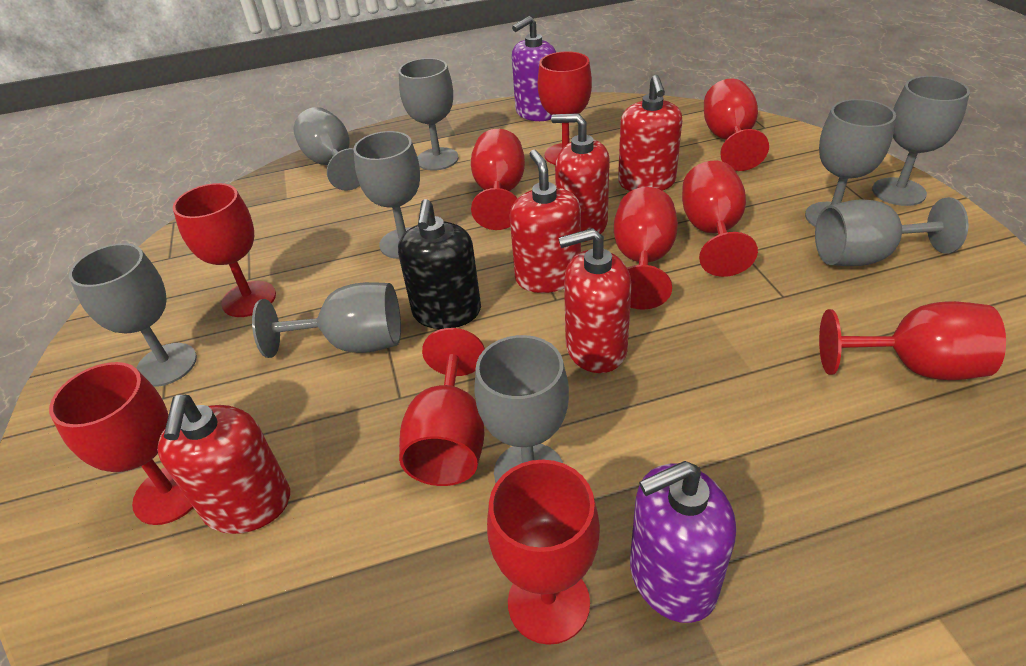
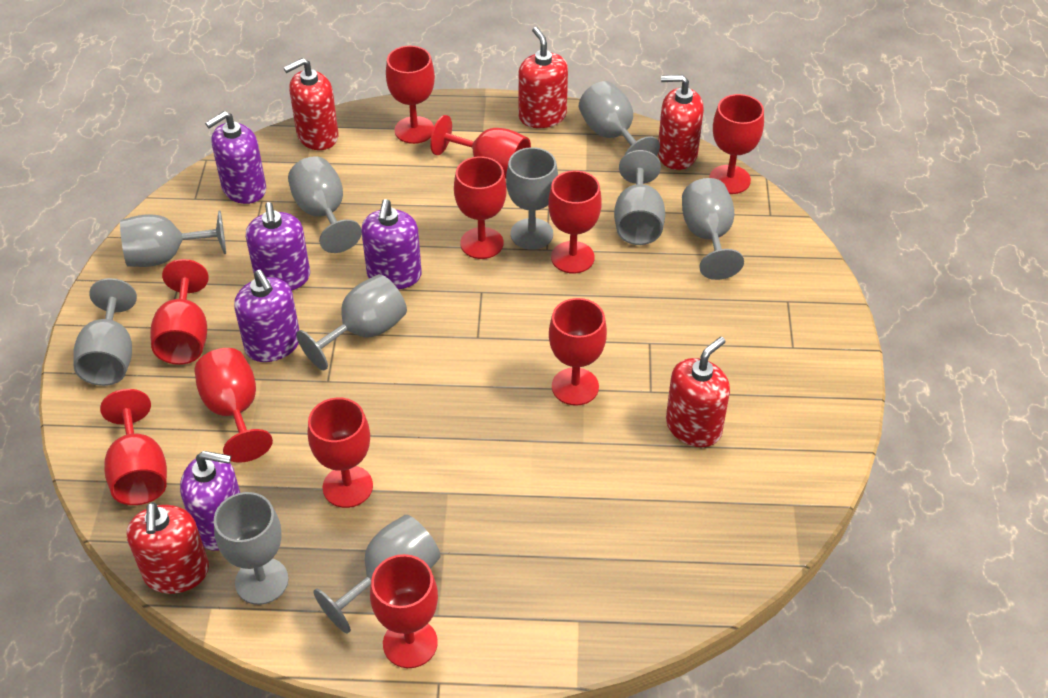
black soap dispenser: [398,199,481,329] = 1 -> none = 0
grey goblet: [69,243,197,387] [252,282,401,358] [294,107,360,191] [353,131,420,259] [399,58,459,171] [475,335,569,483] [805,99,896,227] [815,197,968,266] [872,76,970,206] = 9 -> [73,278,137,386] [120,210,226,267] [214,492,289,605] [288,156,362,253] [296,274,407,370] [313,515,441,633] [506,147,558,250] [579,81,660,156] [614,150,665,245] [682,178,744,280] = 10
purple soap dispenser: [512,16,556,121] [630,461,736,623] = 2 -> [180,451,240,551] [205,111,266,204] [234,270,299,362] [246,202,310,291] [361,199,422,289] = 5
red goblet: [49,362,193,525] [173,183,276,317] [399,328,485,486] [471,129,525,230] [487,460,600,645] [538,51,592,165] [614,187,678,310] [682,161,758,277] [704,79,769,171] [819,301,1006,380] = 10 -> [100,389,167,505] [150,259,209,365] [194,348,273,463] [308,397,373,508] [370,554,438,668] [386,46,435,144] [430,115,531,179] [454,156,506,259] [548,170,602,274] [549,298,607,406] [709,94,764,194] = 11

